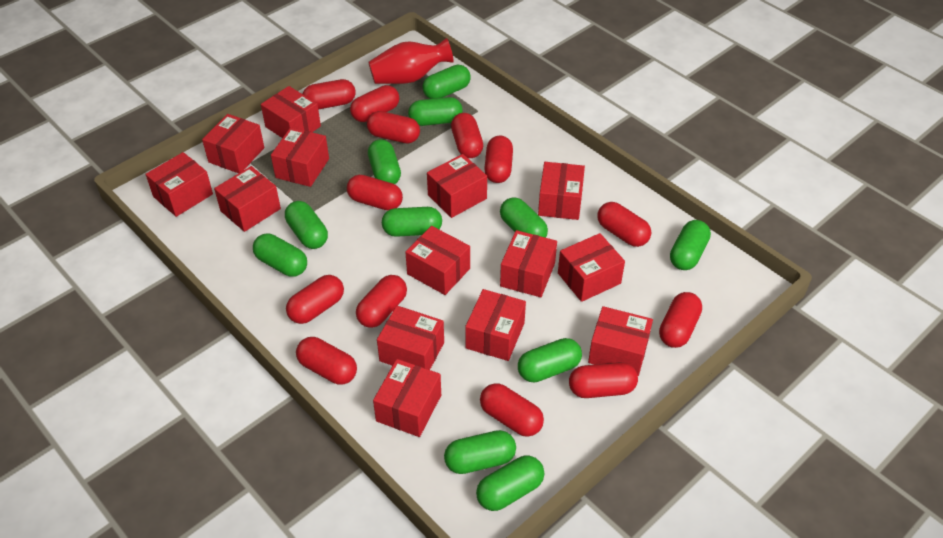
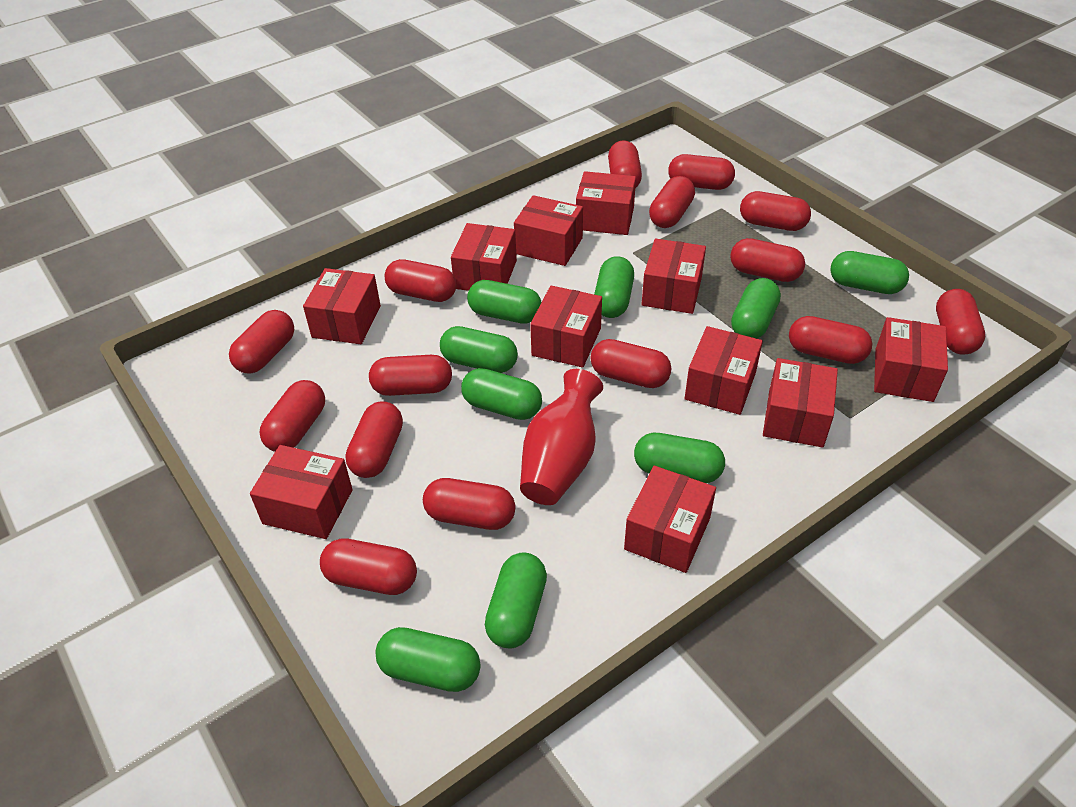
green capsule: [253,234,307,277] [285,201,328,249] [368,139,401,184] [382,207,442,237] [408,97,462,126] [422,64,471,99] [444,430,516,474] [476,455,544,511] [500,197,548,238] [518,338,582,383] [670,220,711,270] = 11 -> [376,627,481,692] [440,326,518,373] [461,368,542,420] [467,280,541,324] [485,552,547,648] [594,256,634,318] [634,433,725,483] [731,278,781,339] [830,251,909,294] = 9
red box: [146,152,213,217] [202,114,264,173] [214,166,281,232] [261,86,321,138] [271,127,329,187] [373,359,441,437] [377,306,444,370] [405,226,470,295] [427,154,487,218] [465,289,526,361] [500,230,557,297] [538,162,585,220] [558,233,625,302] [588,306,653,376] = 14 -> [250,445,353,539] [303,268,381,344] [451,223,517,291] [514,195,583,266] [530,285,602,368] [576,171,636,235] [624,466,716,573] [642,238,706,314] [684,326,763,415] [763,358,838,448] [874,317,948,402] = 11
red capsule: [286,275,344,324] [296,337,357,385] [303,79,356,110] [347,175,403,210] [350,85,399,122] [356,275,407,328] [367,111,420,144] [451,113,483,158] [480,383,544,437] [484,135,513,183] [569,362,638,398] [597,202,651,247] [659,292,702,348] = 13 -> [229,310,294,373] [260,380,325,452] [320,538,417,595] [346,402,403,478] [369,355,452,396] [385,259,457,302] [423,478,515,530] [590,339,672,388] [608,140,642,188] [649,176,695,228] [668,154,735,190] [730,238,805,282] [740,191,811,231] [789,316,872,364] [936,289,985,355] = 15

